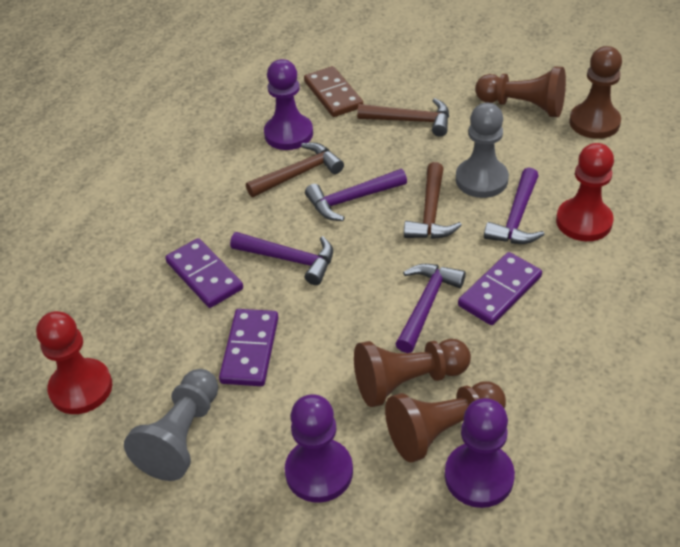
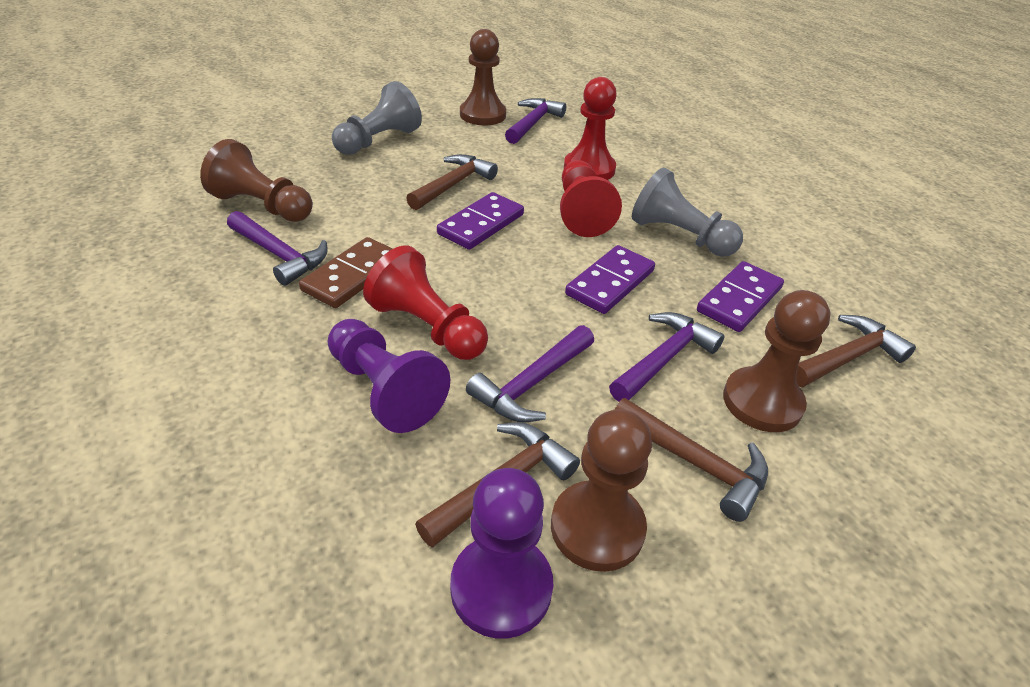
brown hammer: [246,143,344,197] [357,98,449,137] [404,162,462,239] = 3 -> [406,154,498,210] [415,422,580,548] [614,398,768,522] [796,315,916,387] = 4
purple pawn: [264,59,313,150] [285,394,353,503] [445,398,515,508] = 3 -> [328,319,450,433] [450,468,553,639] = 2
red pawn: [36,311,112,414] [556,143,614,241] = 2 -> [363,245,488,360] [560,160,622,237] [564,77,617,180] = 3

